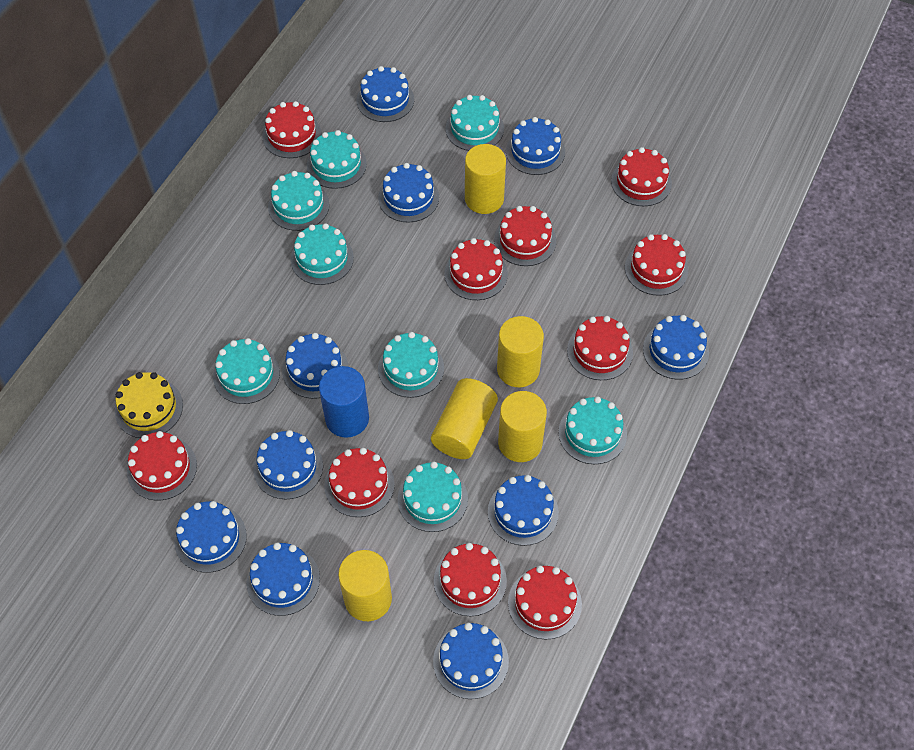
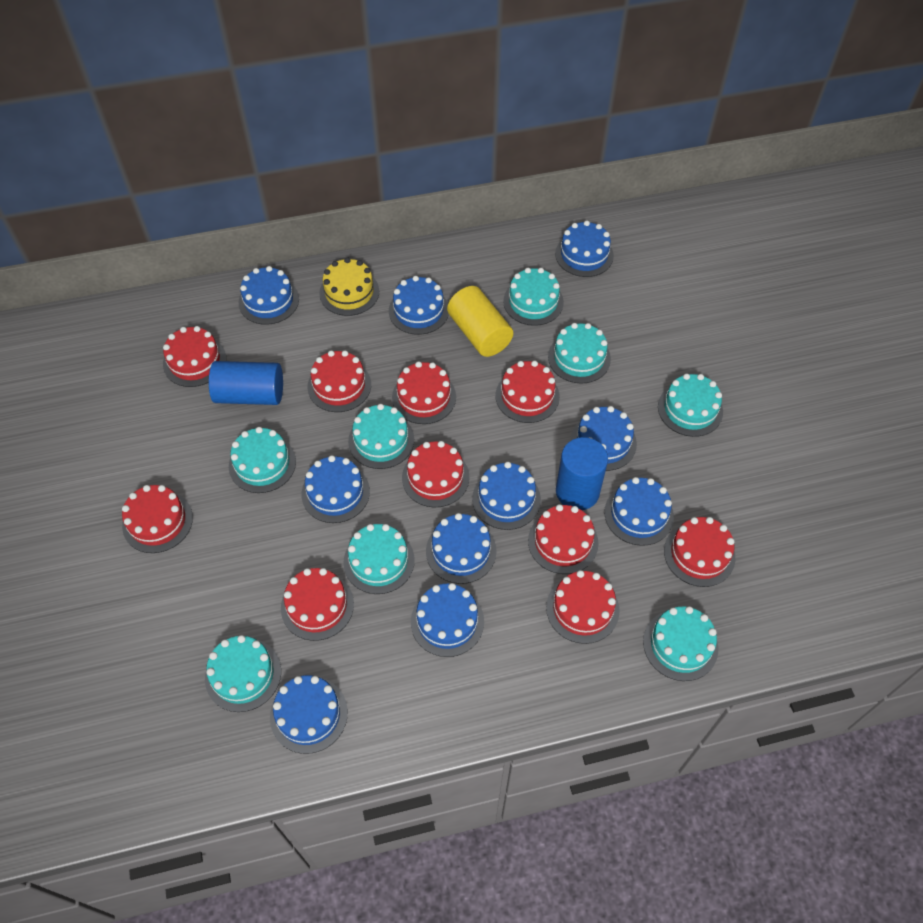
blue cylinder: [319,366,369,438] = 1 -> [209,361,283,405] [556,437,608,510] = 2
yellow cylinder: [338,550,392,621] [431,378,498,459] [465,144,506,214] [497,316,544,387] [498,391,547,462] = 5 -> [447,286,513,357] = 1

